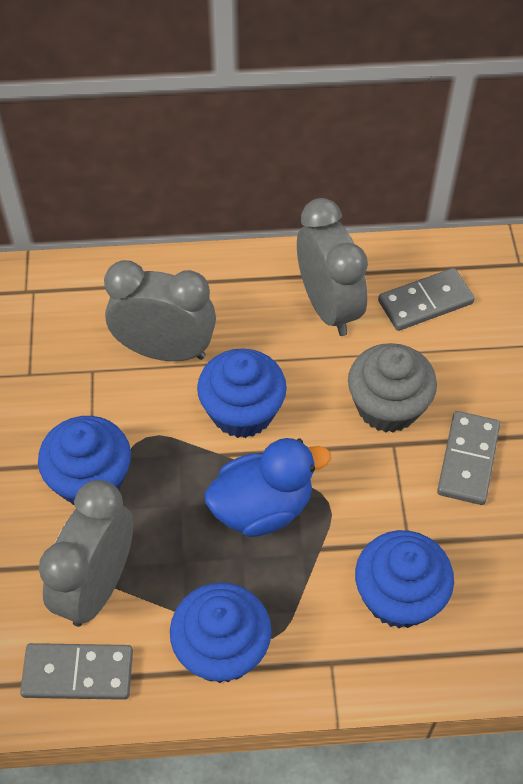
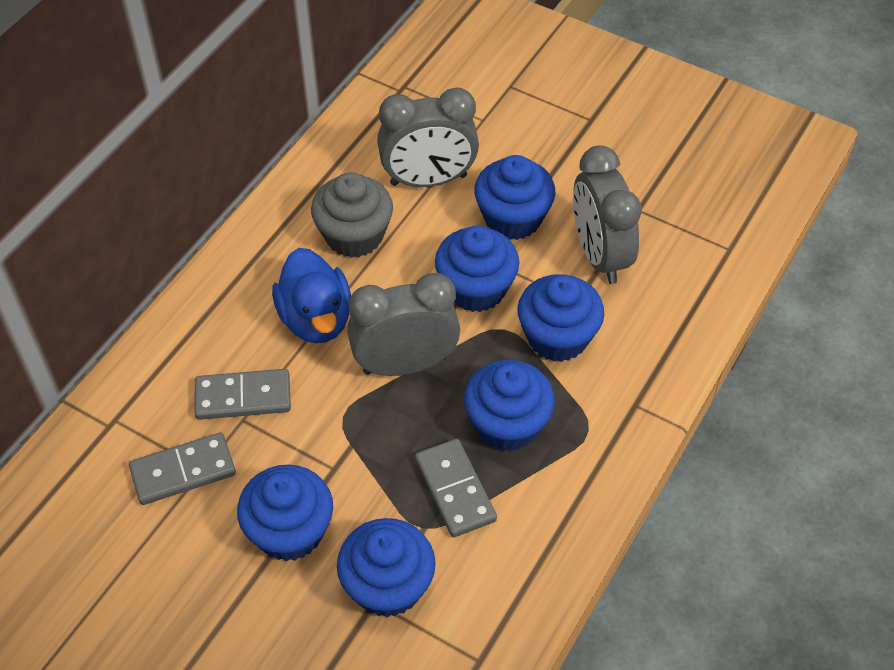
blue cupcake: [38,416,131,506] [170,582,272,683] [197,348,287,438] [355,530,454,628] = 4 -> [237,465,333,561] [337,518,436,617] [435,226,519,312] [464,360,555,451] [474,155,555,240] [517,274,604,362] = 6

